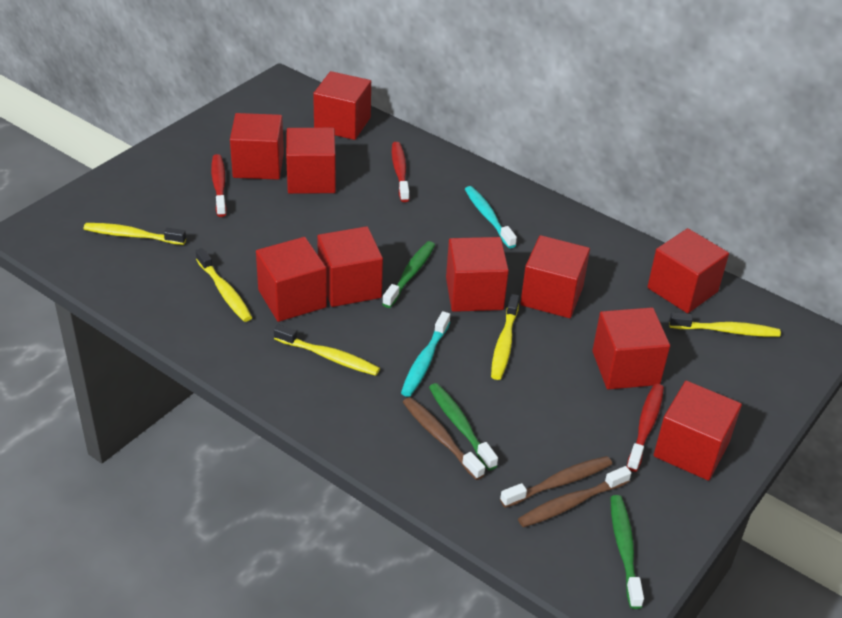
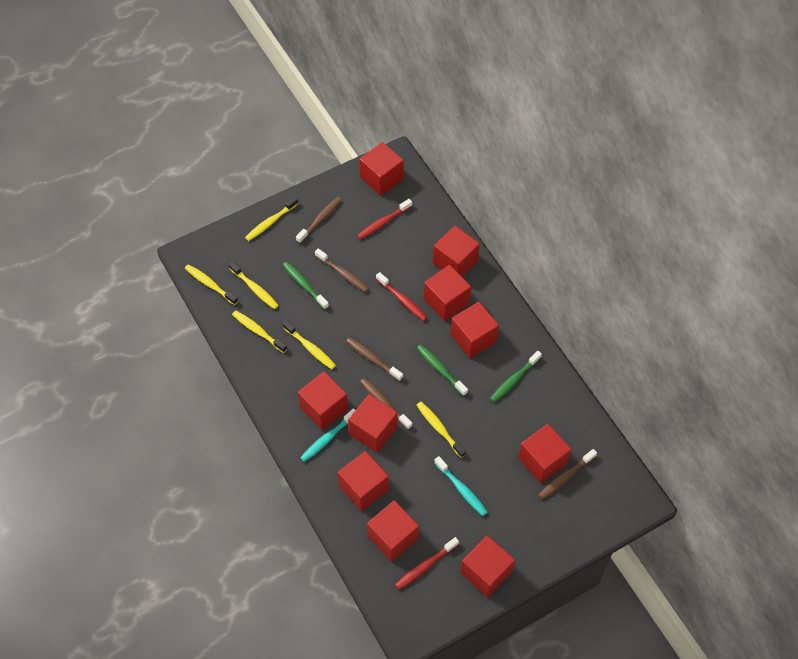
brown toothbrush: [403,397,485,480] [500,456,612,508] [518,466,631,528] = 3 -> [296,197,342,243] [315,249,369,292] [346,337,403,381] [360,378,412,430] [538,449,597,500] = 5
yellow toothbrush: [84,223,186,245] [196,248,252,322] [274,324,380,376] [491,294,520,380] [669,312,781,337] = 5 -> [185,264,238,305] [229,261,279,309] [232,310,287,353] [245,197,298,241] [283,320,336,369] [417,402,466,458] = 6

